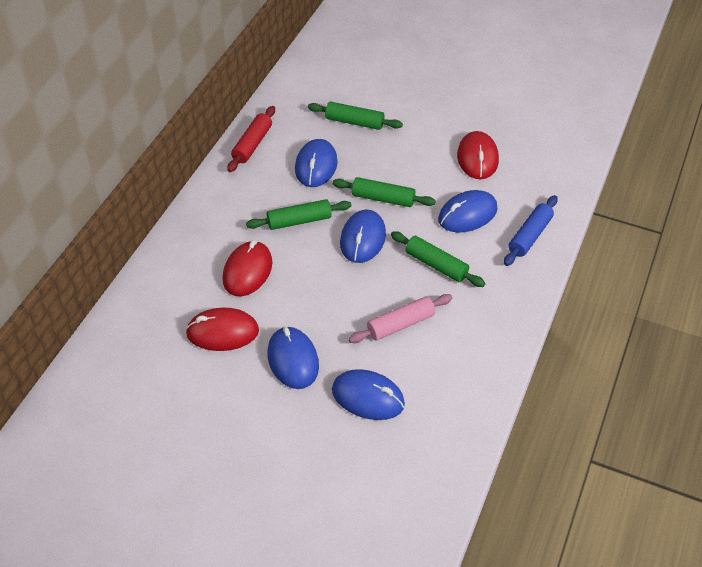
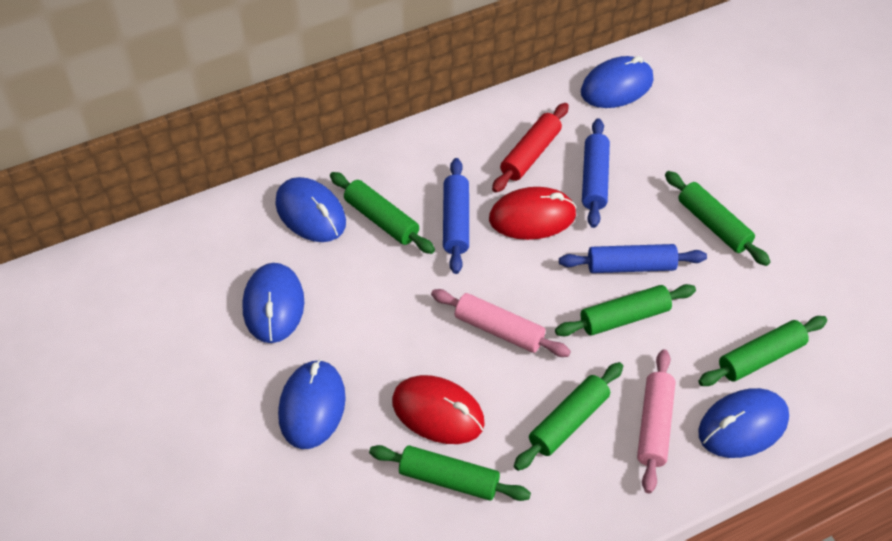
blue rolling pin: [504,195,558,266] = 1 -> [443,158,469,274] [559,244,707,273] [582,118,610,228] = 3
green rolling pin: [246,199,351,230] [308,102,403,130] [332,177,436,207] [391,231,485,287] = 4 -> [330,172,435,254] [369,445,531,501] [514,362,623,471] [555,284,696,336] [665,171,771,266] [698,316,827,386] = 6
pink rolling pin: [349,294,452,343] = 1 -> [431,289,571,357] [637,349,676,493] = 2
red mouse: [185,308,259,351] [223,240,272,296] [457,131,499,179] = 3 -> [392,375,485,444] [489,187,577,240] = 2

